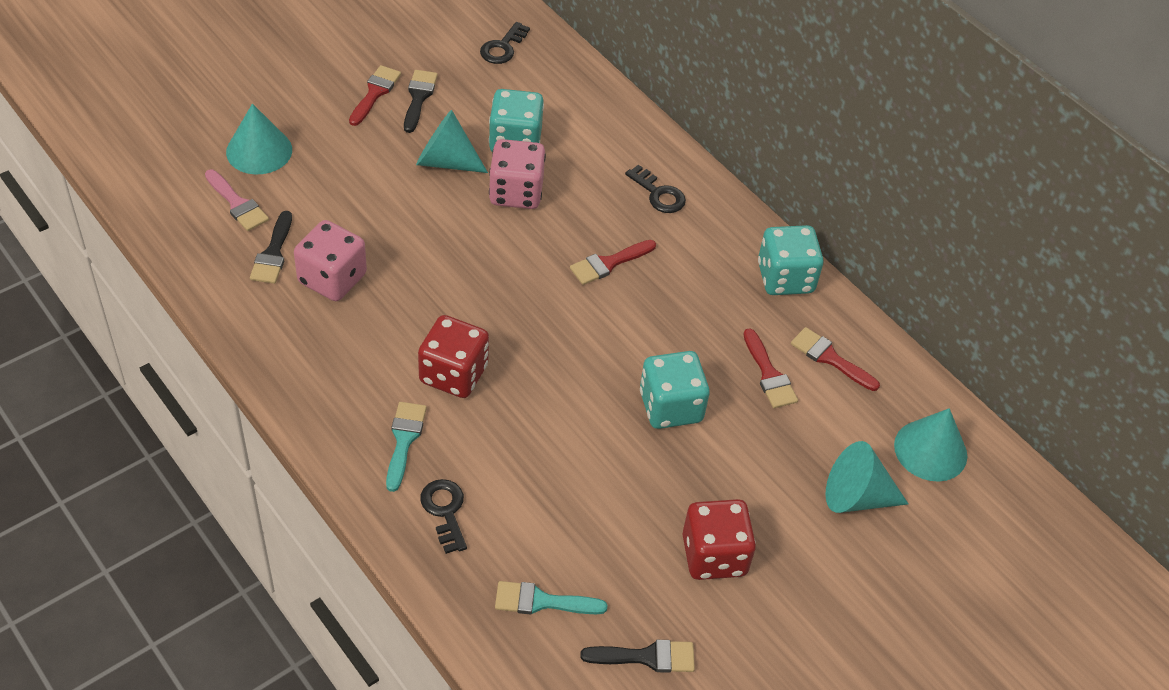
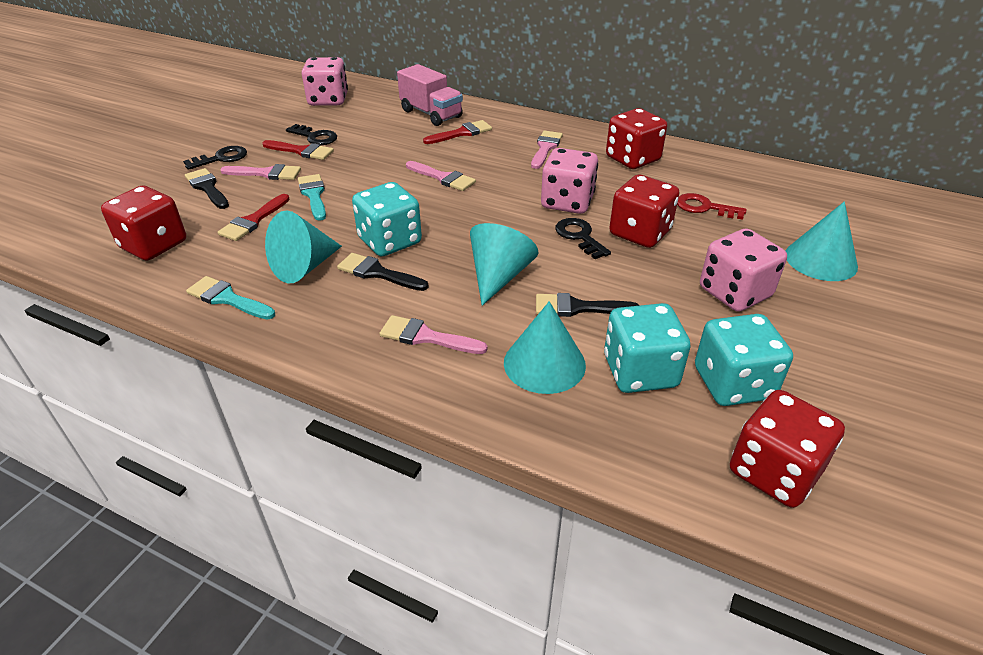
pink brush: [205,170,269,231] = 1 -> [220,164,301,180] [379,315,487,354] [406,161,476,191] [531,131,563,169] = 4
pink dice: [294,220,367,301] [489,139,546,209] = 2 -> [302,57,348,106] [541,148,598,214] [700,228,787,312] = 3
pink truck: none = 0 -> [397,64,463,126] = 1
red brush: [349,65,401,126] [570,240,656,285] [743,328,798,408] [791,327,880,391] = 4 -> [218,194,290,241] [263,140,334,160] [423,120,492,144] = 3
red dice: [418,315,489,398] [682,499,756,580] = 2 -> [101,186,186,261] [606,108,667,169] [609,175,679,248] [730,390,845,508] = 4
red key: none = 0 -> [677,193,746,220] = 1

